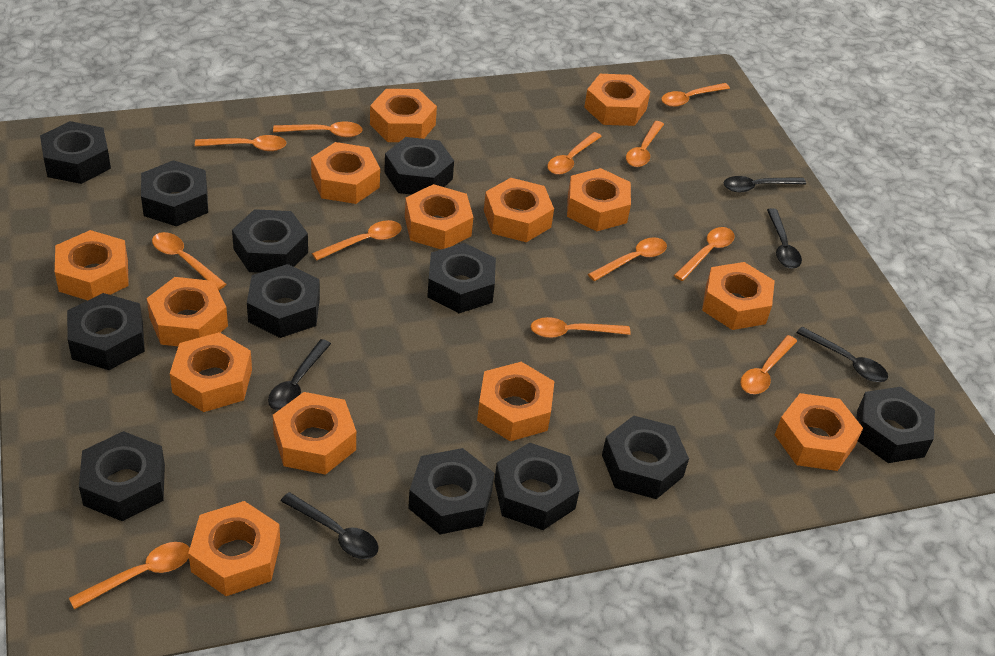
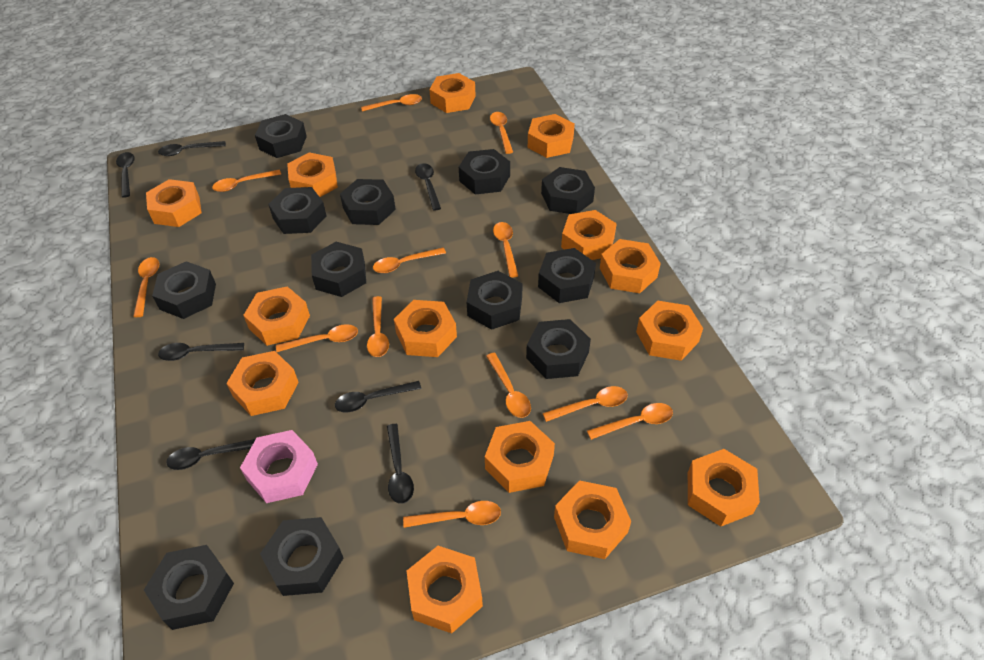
black spoon: [268,339,331,411] [281,492,379,559] [724,176,806,192] [767,208,802,269] [797,327,888,382] = 5 -> [116,152,135,198] [158,141,226,156] [158,343,244,361] [166,439,256,470] [335,381,421,412] [387,424,414,504] [415,163,441,211] = 7
pink nut: none = 0 -> [240,430,318,503] = 1

